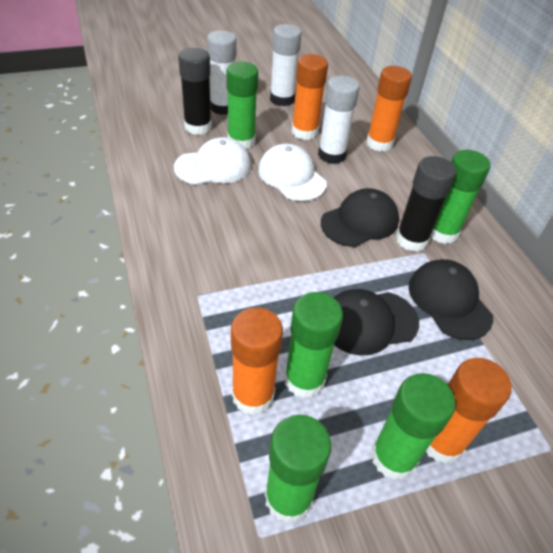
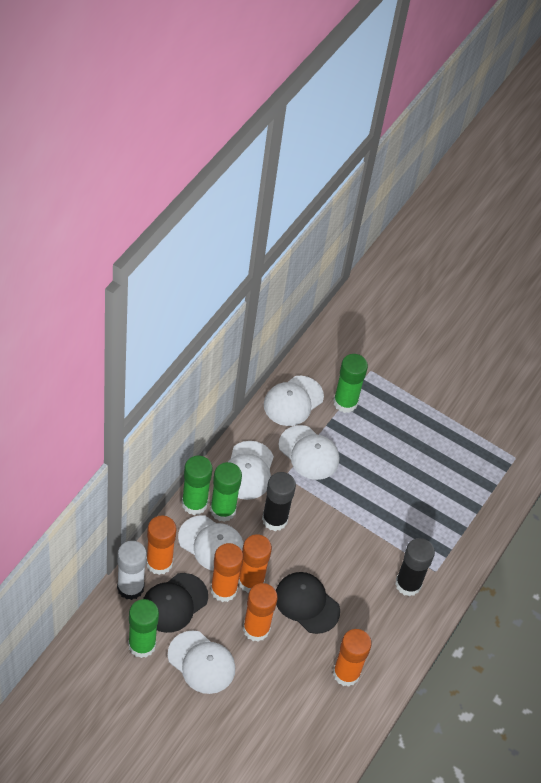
black cap: [321,188,399,247] [334,289,419,356] [408,259,493,340] = 3 -> [143,573,208,633] [276,572,340,634] = 2
green glue stick: [226,62,258,149] [265,415,331,523] [284,292,343,398] [371,373,456,480] [431,150,490,244] = 5 -> [128,599,159,658] [182,456,213,515] [210,462,242,522] [333,354,368,413] = 4
orange glue stick: [231,307,283,415] [291,54,328,140] [366,66,412,152] [426,358,511,464] = 4 -> [146,515,176,575] [211,543,243,602] [238,534,272,593] [243,583,278,642] [333,629,372,687] = 5
white cap: [174,137,251,185] [258,144,327,201] = 2 -> [168,631,235,694] [178,515,244,571] [228,441,274,500] [264,376,324,426] [279,425,339,480] = 5
white glue stick: [207,30,237,115] [270,24,302,106] [318,76,360,164] = 3 -> [117,541,147,600] = 1

